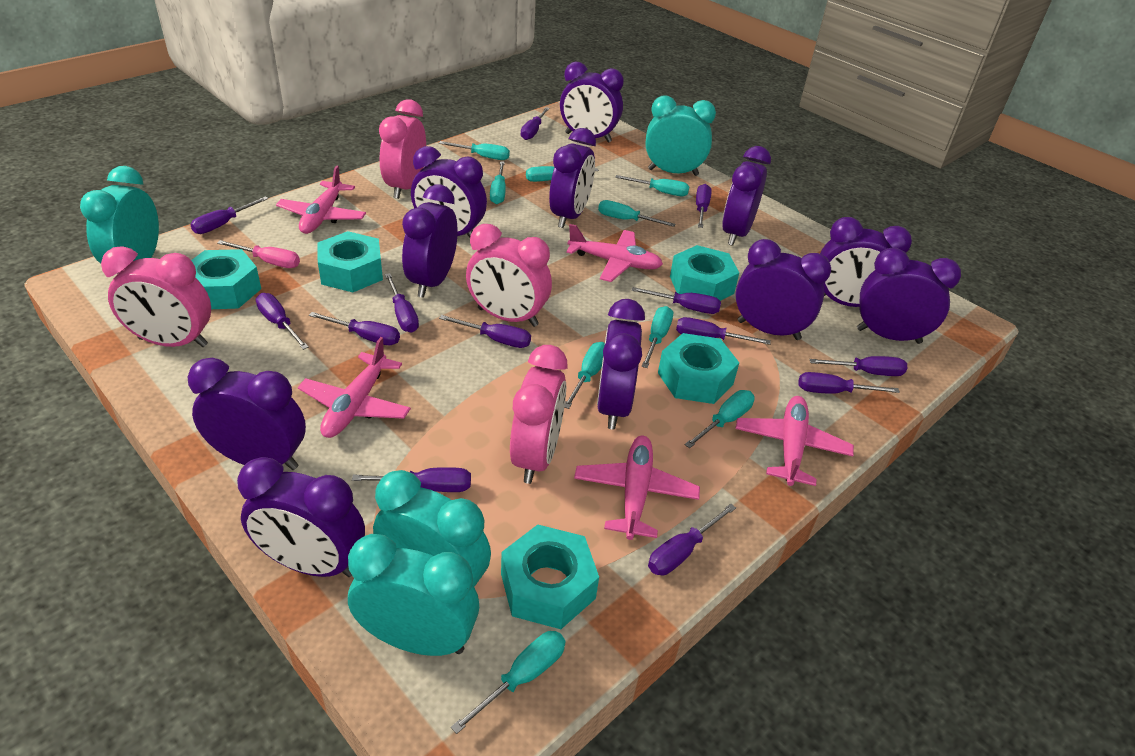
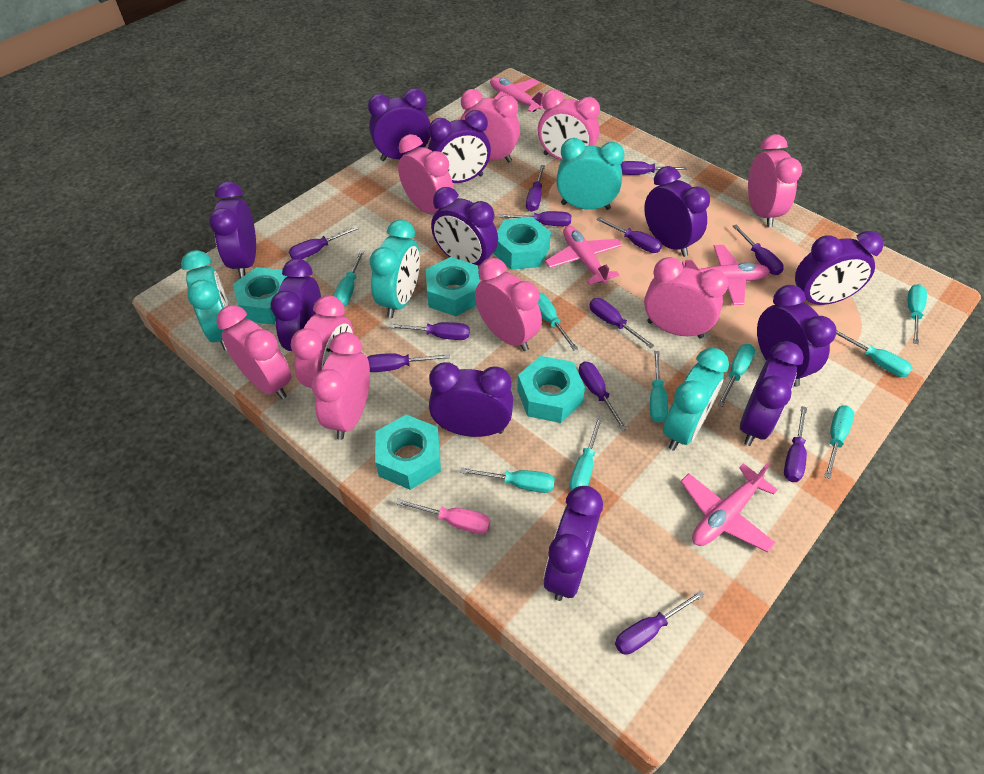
pink clock: [101,246,211,347] [379,99,426,199] [466,224,552,327] [510,345,568,484] = 4 -> [217,305,291,399] [291,295,354,388] [312,332,370,440] [398,134,454,214] [460,89,520,163] [475,258,542,351] [538,89,600,160] [644,257,728,339] [748,134,802,227] = 9
pink plane: [276,166,366,234] [298,337,411,438] [566,224,663,282] [574,436,700,540] [736,396,854,486] = 5 -> [490,77,543,112] [545,226,622,285] [680,462,778,552] [682,245,770,305] = 4
purple screwdriver: [190,196,268,234] [256,293,309,350] [309,312,400,345] [352,467,471,492] [385,273,419,333] [439,315,531,348] [521,107,550,140] [631,287,721,314] [648,504,736,575] [676,317,771,345] [696,184,712,228] [799,372,900,394] [809,356,907,376] = 13 -> [289,226,359,259] [367,353,450,372] [388,322,470,340] [499,211,571,226] [526,165,545,212] [579,362,627,431] [589,298,655,348] [596,217,662,253] [615,590,705,655] [621,161,687,175] [733,225,784,275] [784,406,807,482] = 12

